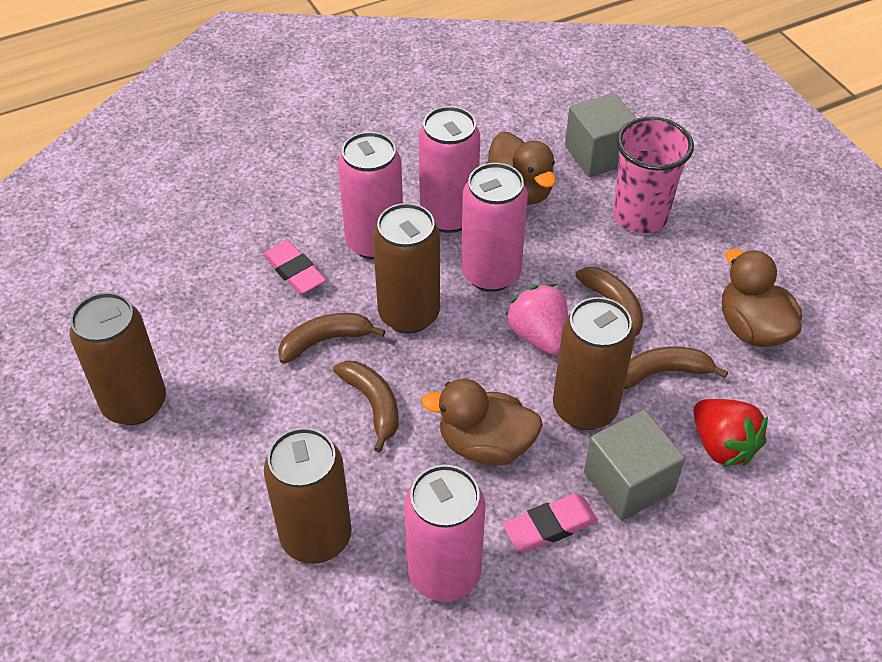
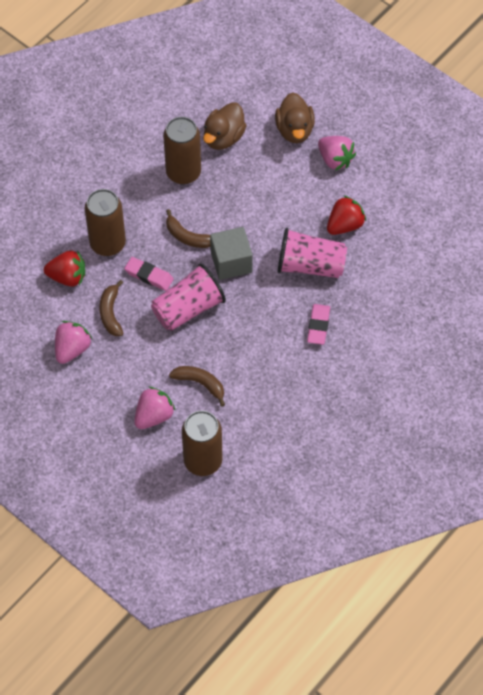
brown banana: [278,313,386,364] [333,361,398,452] [575,267,644,336] [624,347,728,390] = 4 -> [99,280,124,336] [166,209,210,248] [169,366,225,406] = 3
brown can: [69,292,166,425] [264,428,352,564] [373,203,440,333] [553,297,635,430] = 4 -> [85,189,126,256] [163,117,201,185] [182,411,222,476] = 3
brown duck: [421,379,543,466] [486,132,556,205] [722,249,802,347] = 3 -> [203,102,247,150] [275,92,315,143] = 2
grey cube: [565,93,637,177] [584,410,685,520] = 2 -> [210,227,253,280] = 1
pink can: [338,132,403,259] [404,465,486,602] [418,106,480,233] [461,163,528,292] = 4 -> none = 0
pink cup: [613,117,694,233] = 1 -> [151,263,226,331] [278,228,347,278] = 2
pink strawberry: [505,284,568,355] = 1 -> [55,321,92,364] [134,387,176,429] [318,136,356,171] = 3
red strawberry: [693,399,768,467] = 1 -> [44,250,85,287] [327,195,366,235] = 2

